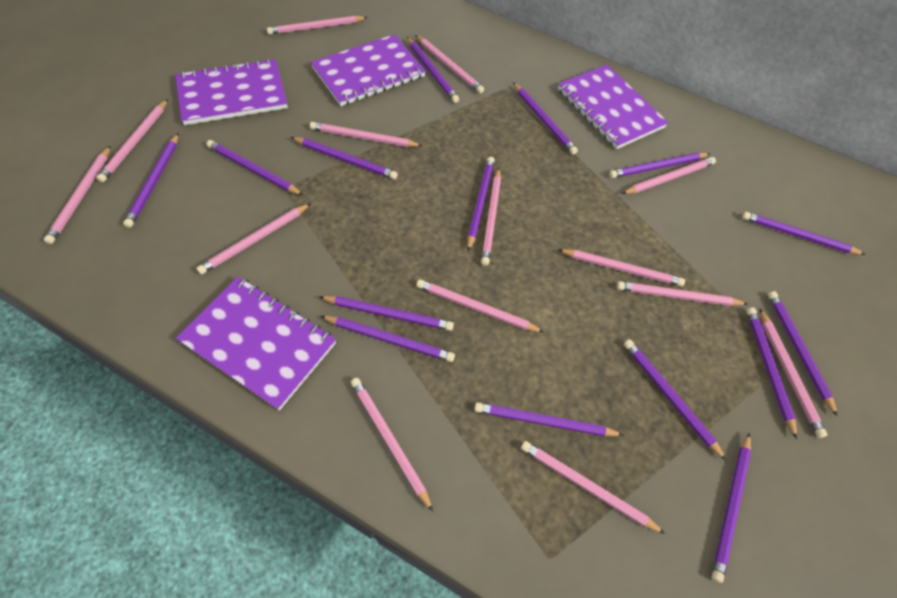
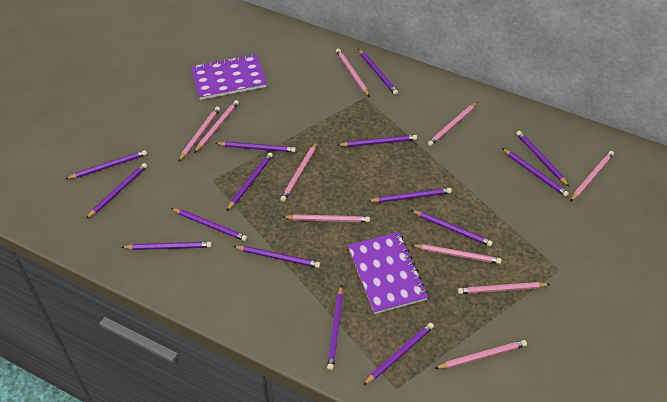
pink pencil: [44,146,111,244] [96,99,168,183] [197,203,311,274] [267,16,368,35] [310,122,422,147] [351,378,433,512] [415,35,484,93] [416,279,544,333] [481,168,501,266] [521,441,666,534] [558,249,685,287] [617,281,747,306] [622,157,716,194] [759,308,827,438] = 14 -> [178,106,220,162] [194,100,239,153] [280,142,317,202] [283,214,370,222] [336,49,370,97] [412,244,502,264] [428,102,478,146] [434,340,527,369] [458,282,550,294] [570,151,614,202] = 10
purple notebook: [175,59,288,125] [176,277,336,410] [311,34,426,106] [558,65,669,149] = 4 -> [191,54,267,100] [348,232,428,314] = 2

